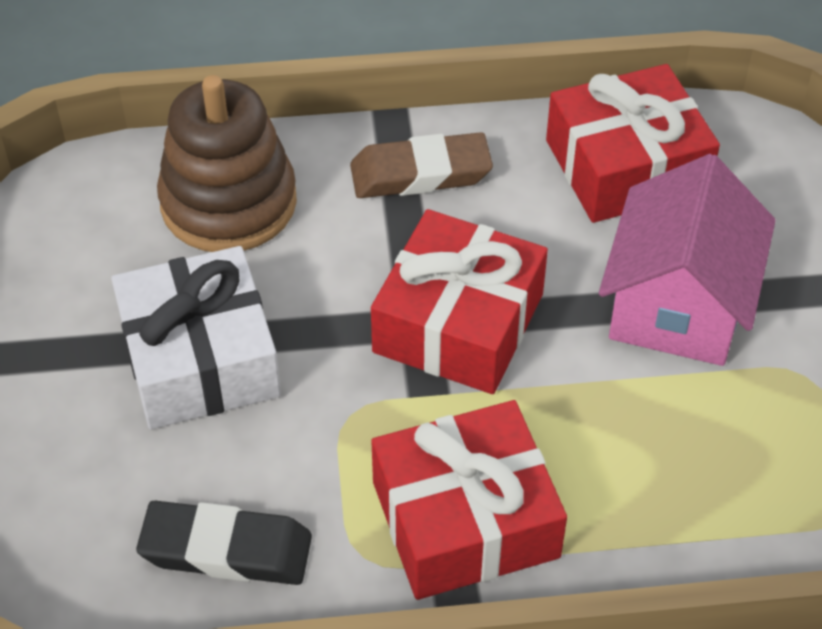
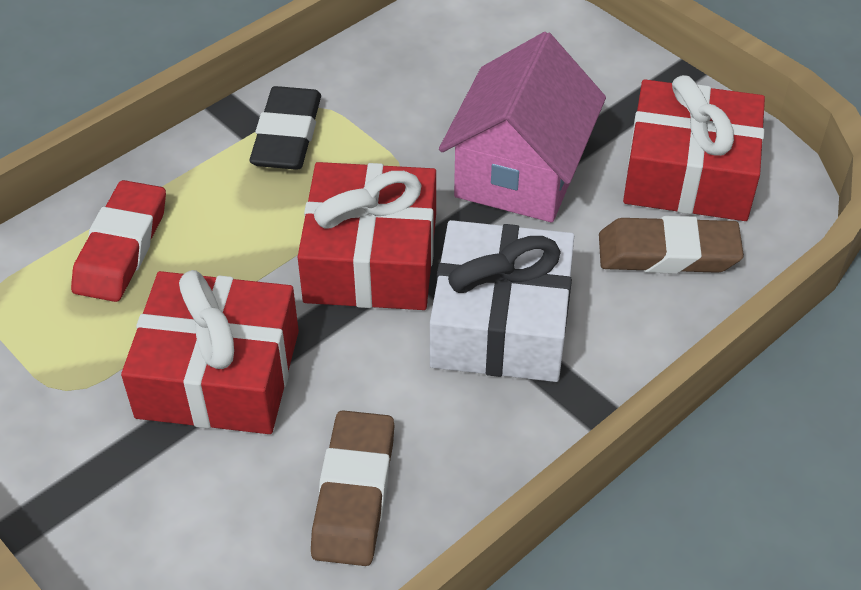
brown eraser: [350,132,493,198] = 1 -> [311,410,395,566] [599,216,744,274] = 2
brown stacking toy: [157,75,297,252] = 1 -> none = 0
red eraser: none = 0 -> [71,180,166,302] = 1

